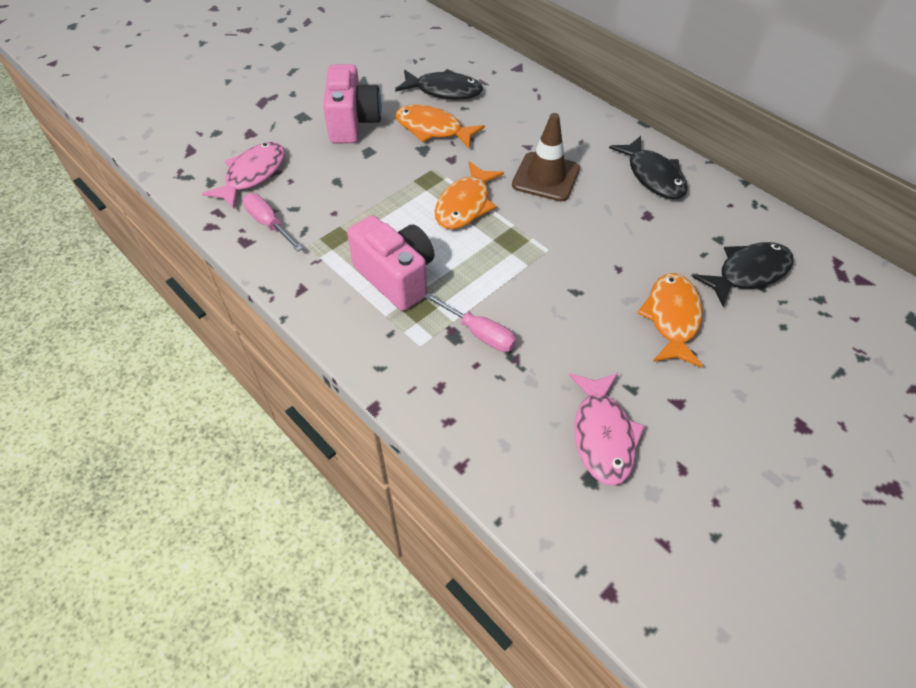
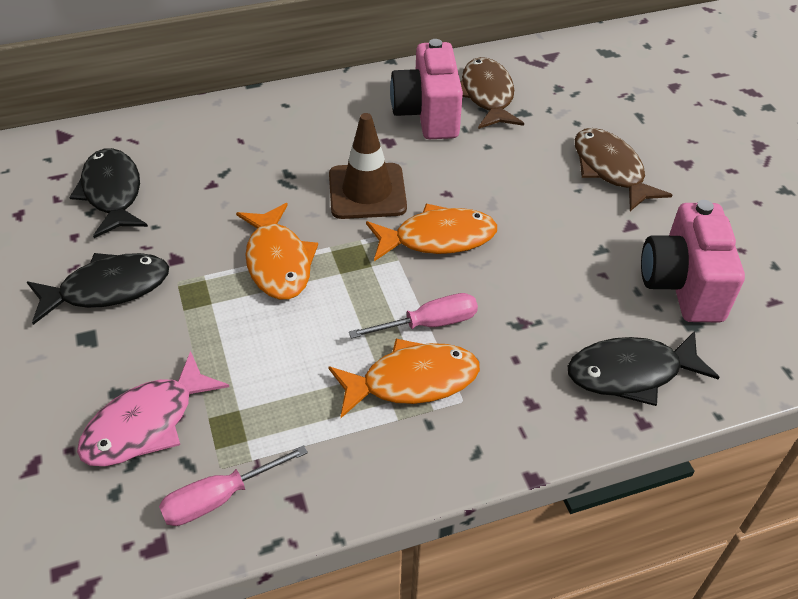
brown fish: none = 0 -> [461,57,524,129] [575,128,672,211] = 2
pink fish: [202,142,285,209] [569,373,645,486] = 2 -> [77,351,229,466] = 1

